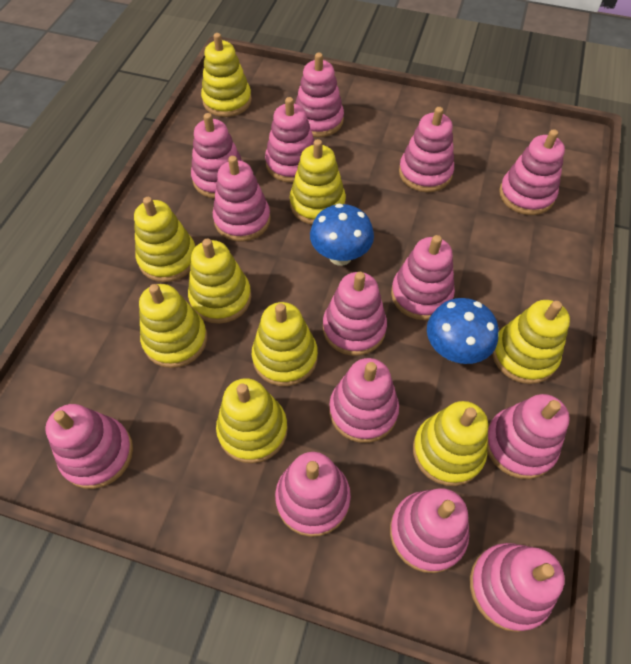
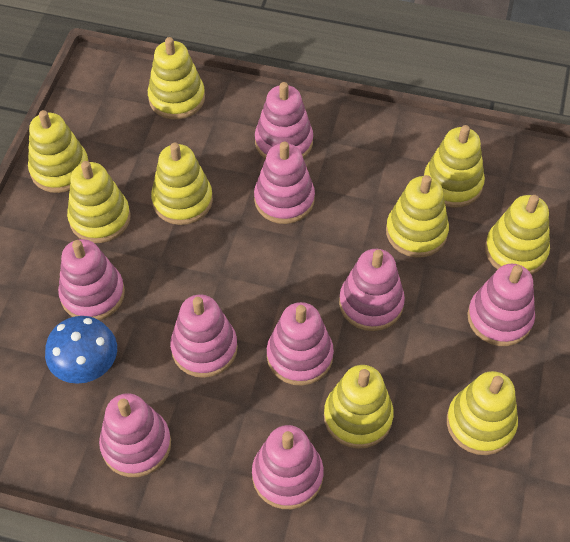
blue mushroom: [310,204,374,266] [427,298,499,364] = 2 -> [45,316,117,384] = 1
pink stacking toy: [45,404,133,489] [191,113,243,199] [213,156,271,242] [265,97,314,183] [275,452,351,537] [296,53,344,137] [323,272,387,356] [329,358,399,443] [390,488,469,573] [391,235,455,320] [399,107,454,192] [470,543,565,632] [487,394,570,479] [499,129,565,215] = 14 -> [58,239,125,320] [99,393,171,477] [170,294,238,378] [252,425,324,509] [254,142,315,224] [255,82,313,159] [267,302,334,386] [339,249,405,331] [467,264,535,346] = 9

